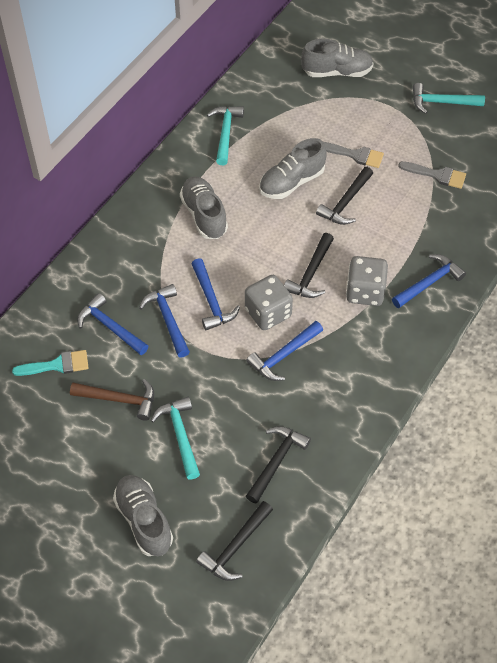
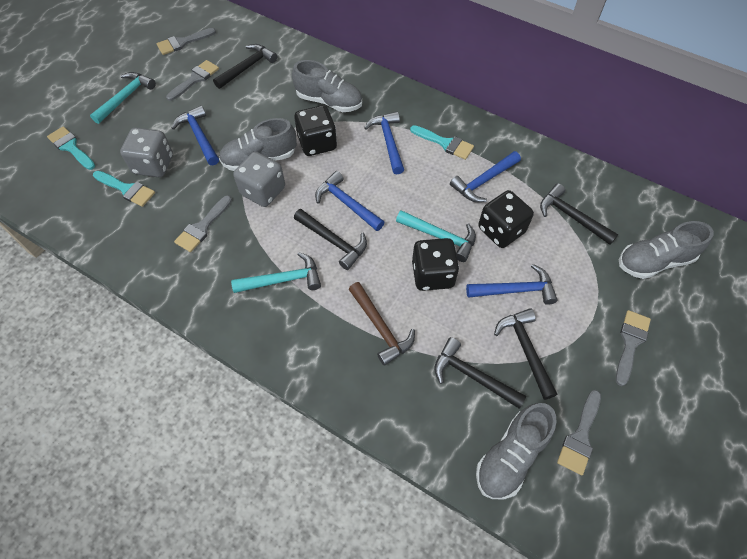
black dice: none = 0 -> [294,105,337,156] [412,238,459,291] [478,190,534,248] = 3
black hammer: [196,501,273,581] [246,426,311,504] [284,233,334,298] [316,167,373,225] = 4 -> [213,44,277,89] [294,209,367,270] [434,337,526,409] [494,308,557,400] [540,183,618,245] = 5
grey brush: [323,142,384,168] [398,161,466,189] = 2 -> [157,28,216,55] [166,60,219,101] [174,196,232,252] [557,390,601,475] [616,310,651,386] = 5
turquoise brush: [12,350,89,376] = 1 -> [47,126,95,170] [93,171,155,207] [410,125,474,160] = 3

